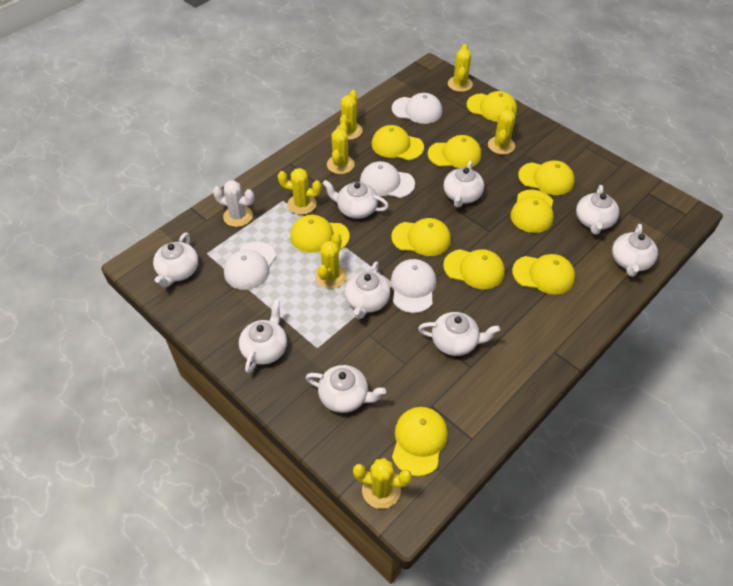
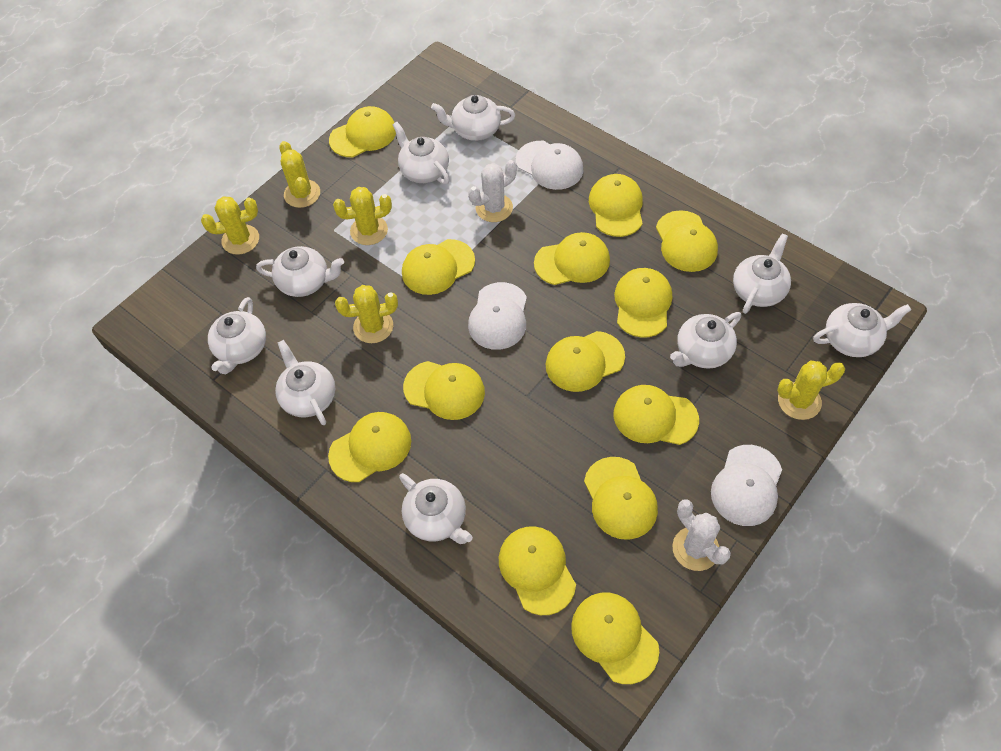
white cactus: [213,180,254,227] = 1 -> [468,160,517,222] [672,500,731,571] = 2
white cap: [224,242,276,290] [360,161,415,198] [391,259,437,313] [392,93,442,124] = 4 -> [468,282,527,350] [516,141,583,190] [711,445,782,526] = 3
yellow cactus: [278,168,322,215] [315,232,347,289] [327,123,355,174] [336,90,363,140] [353,458,412,509] [448,44,473,92] [488,104,515,155] = 7 -> [201,196,259,255] [279,141,320,208] [333,187,392,245] [335,285,398,343] [777,361,845,420] = 5
yellow cap: [290,215,350,253] [372,125,424,160] [391,218,451,256] [392,407,448,476] [428,135,482,168] [443,249,505,289] [467,91,517,122] [511,190,554,233] [512,254,575,294] [518,160,575,195] = 10 -> [328,412,411,482] [329,106,396,157] [402,239,475,295] [403,361,485,420] [499,526,576,615] [534,232,610,285] [546,331,625,392] [571,592,659,684] [584,457,658,540] [589,174,643,237] [614,268,672,338] [614,385,699,445] [656,210,718,272] = 13

